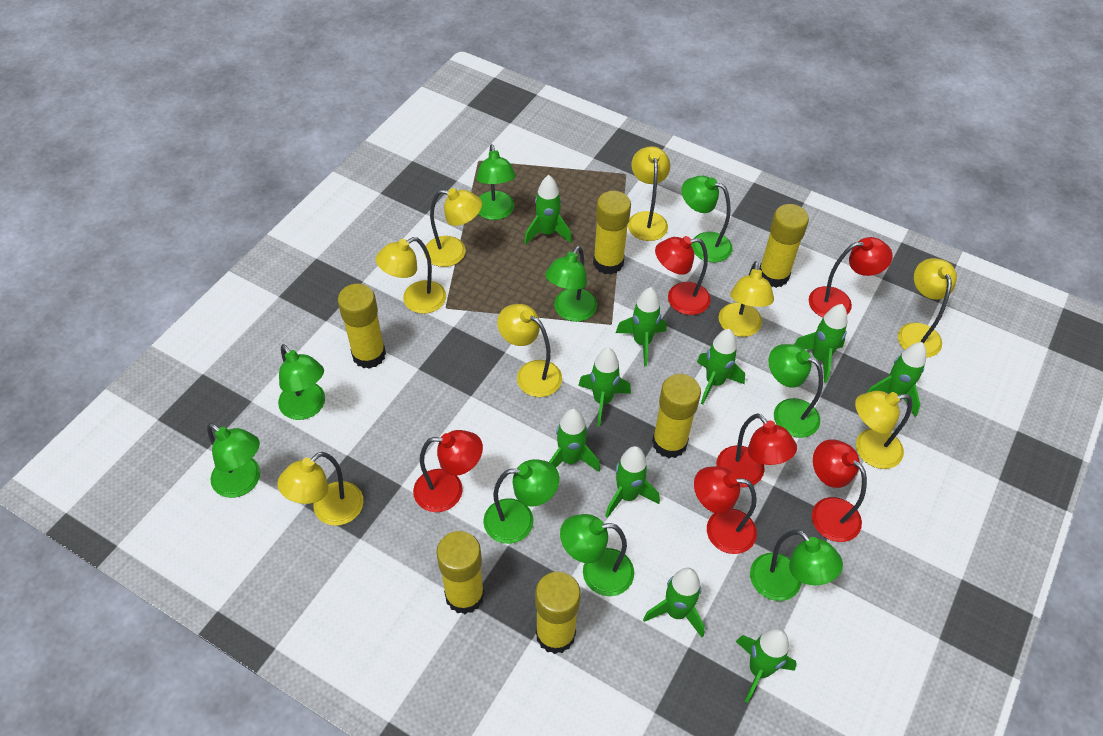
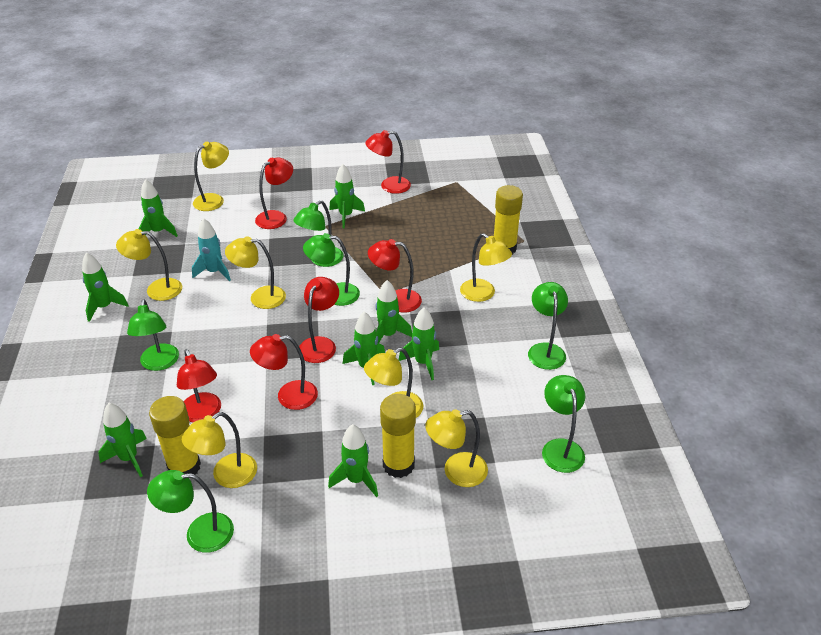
green lamp: [207,423,260,498] [278,344,325,420] [476,144,516,220] [483,459,559,544] [545,246,597,322] [560,514,634,596] [681,176,732,262] [750,530,843,601] [769,344,823,438] = 9 -> [127,299,179,371] [147,470,234,553] [293,200,344,267] [303,233,360,306] [528,282,568,370] [542,375,585,473] = 6
green rocket: [524,175,572,244] [549,409,600,472] [578,347,631,426] [605,446,660,518] [616,287,666,366] [643,567,705,637] [697,329,745,404] [735,628,797,703] [794,304,847,383] [867,342,926,417] = 10 -> [82,252,129,322] [98,403,147,477] [139,179,178,237] [328,424,378,497] [329,164,365,228] [343,312,385,385] [375,280,412,343] [399,307,439,380] = 8
turquoise rocket: none = 0 -> [192,218,231,282] = 1
yellow glue stick: [338,284,386,369] [436,531,484,614] [535,572,581,654] [593,191,631,275] [652,374,701,458] [759,204,809,288] = 6 -> [149,396,201,474] [380,394,416,478] [494,185,523,254] = 3
yellow lamp: [277,452,364,526] [375,237,446,314] [424,188,482,267] [497,304,562,397] [628,146,670,241] [719,261,774,337] [855,391,912,469] [898,258,957,358] = 8 -> [116,229,182,301] [181,412,257,488] [193,141,229,211] [225,236,286,309] [364,348,423,418] [425,409,488,487] [460,233,512,302] = 7

